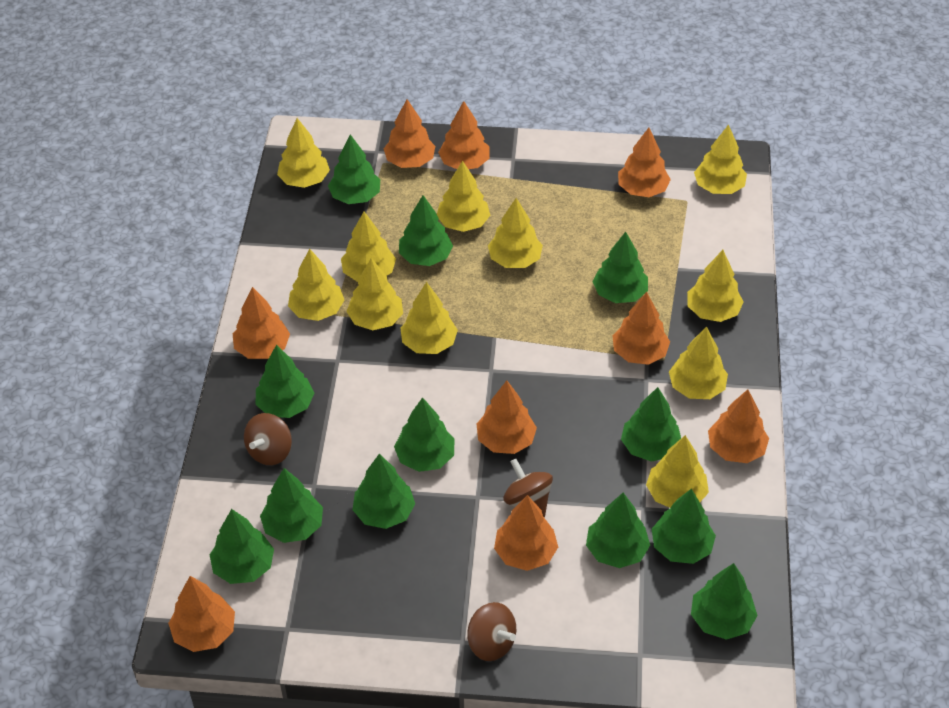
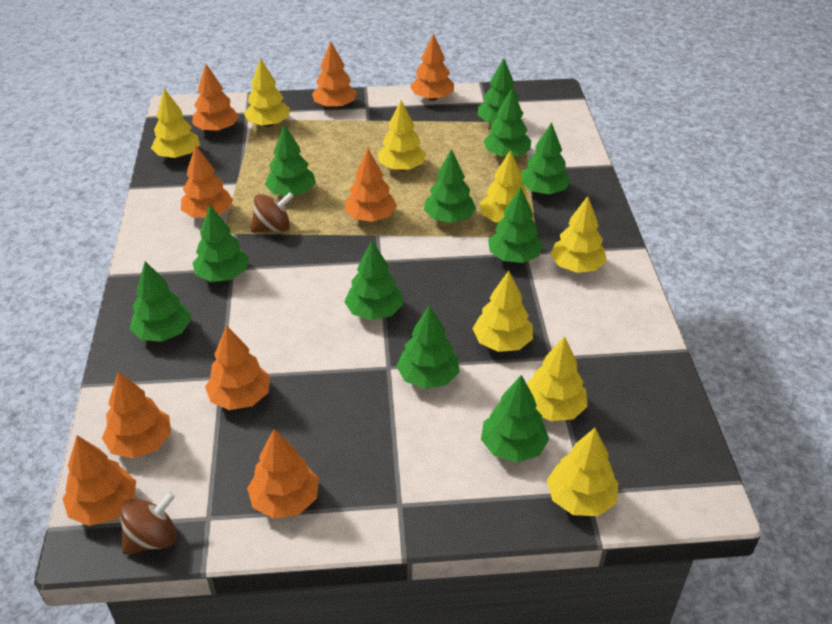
brown spinning top: [244,413,292,465] [467,602,516,661] [503,459,553,518] = 3 -> [120,491,177,555] [251,192,294,233] = 2
green tree: [210,509,274,584] [256,345,314,418] [260,468,323,543] [328,134,380,204] [352,454,415,529] [394,397,454,472] [399,195,453,266] [586,493,650,568] [592,232,648,303] [621,387,681,462] [652,489,716,564] [691,563,758,640] = 12 -> [130,261,191,342] [193,205,249,282] [265,125,316,196] [344,240,403,320] [396,305,460,389] [424,149,476,223] [478,58,524,123] [481,375,549,463] [483,88,531,158] [488,187,543,263] [521,122,571,194] = 11
yellow tree: [277,118,330,188] [288,249,344,321] [341,212,396,282] [346,258,403,330] [401,282,458,354] [437,161,490,232] [488,198,543,268] [646,435,709,508] [669,326,728,399] [687,250,744,322] [694,125,747,194] = 11 -> [151,89,200,159] [244,58,290,127] [377,101,426,171] [473,271,533,352] [480,150,532,223] [527,336,588,421] [547,428,618,516] [550,196,607,273] = 8

